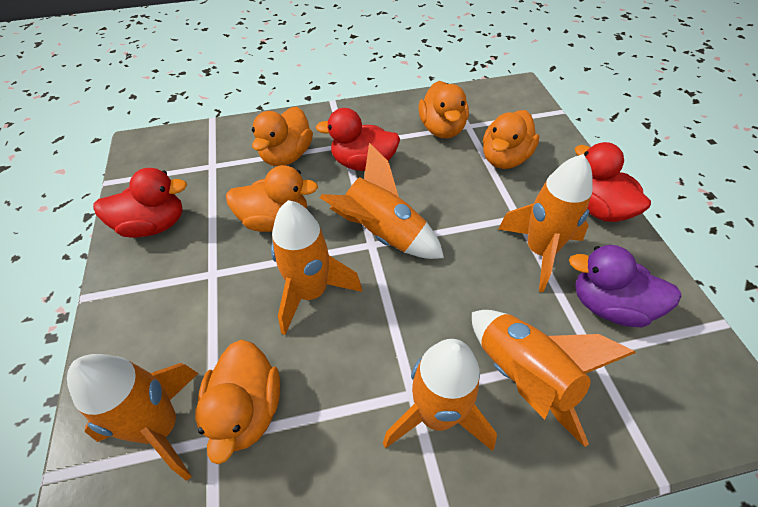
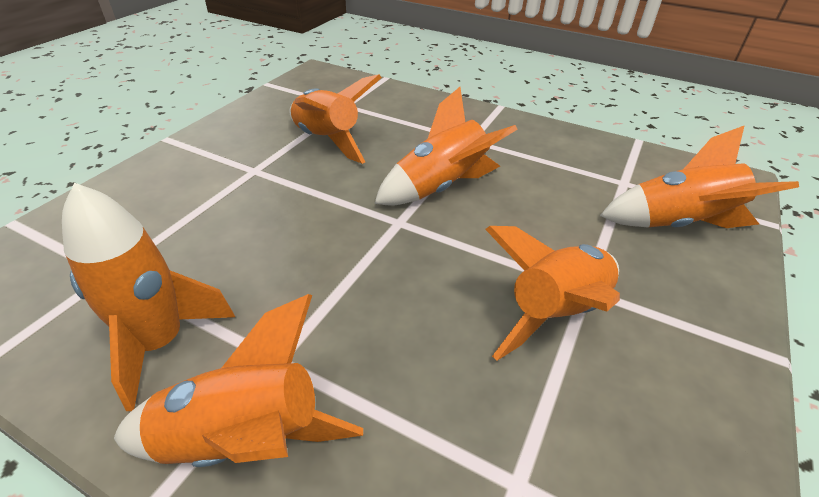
orange duck: [195,340,280,464] [226,165,318,232] [252,106,313,166] [418,81,469,138] [483,110,540,169] = 5 -> none = 0
purple duck: [569,245,681,327] = 1 -> none = 0
red duck: [93,168,187,238] [316,108,400,171] [575,142,651,222] = 3 -> none = 0

